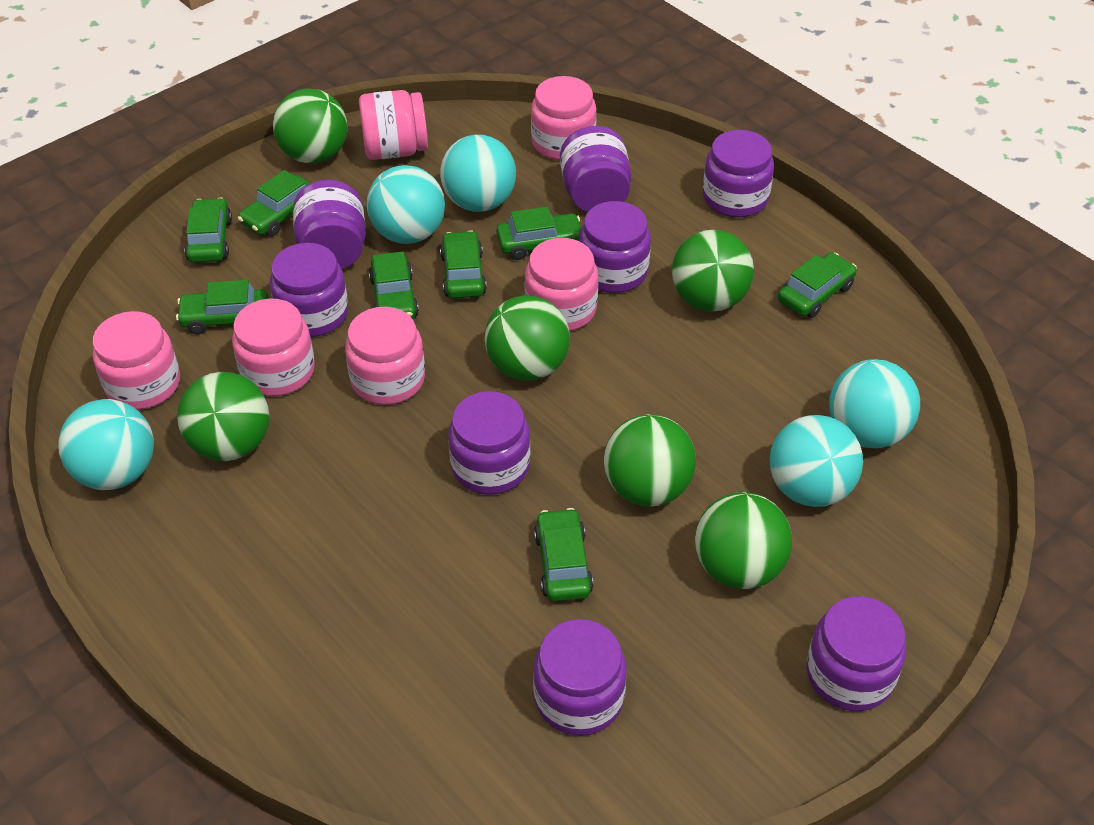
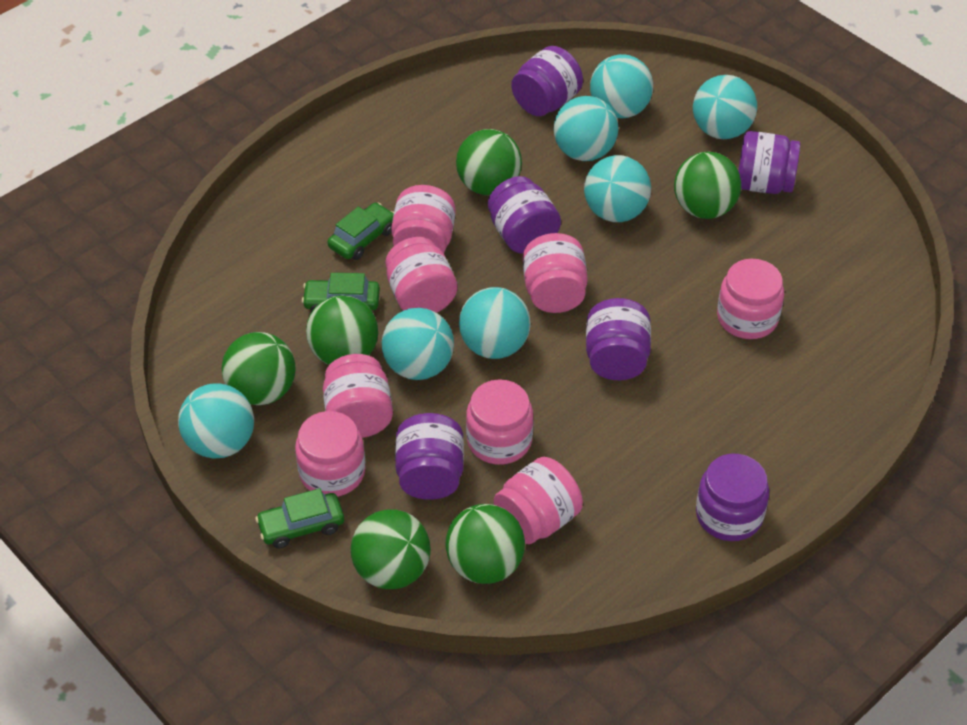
green car: [176,280,269,334] [184,198,232,263] [238,170,311,237] [369,252,419,319] [440,231,487,299] [497,207,581,260] [534,508,593,602] [778,252,857,318] = 8 -> [255,488,344,548] [302,273,380,312] [328,203,394,260] = 3
pink jar: [93,311,180,410] [232,299,315,396] [345,307,425,405] [359,90,428,160] [525,238,598,331] [531,76,597,160] = 6 -> [295,411,366,497] [323,354,393,438] [385,237,457,313] [391,185,456,253] [466,379,533,465] [494,457,583,544] [523,233,588,313] [717,259,784,339] = 8
purple jar: [270,243,348,337] [293,180,366,269] [448,391,530,495] [533,619,627,736] [560,126,631,212] [579,201,651,293] [703,130,774,218] [806,596,906,711] = 8 -> [395,413,464,500] [488,176,561,254] [511,46,583,116] [586,298,651,380] [696,454,769,541] [738,131,800,194] = 6
turquoise ball: [58,399,154,490] [367,165,445,244] [440,135,516,212] [769,415,863,507] [829,359,920,448] = 5 -> [178,383,254,459] [382,308,454,380] [459,287,531,359] [553,96,618,161] [584,155,651,222] [590,54,653,118] [693,75,757,139] = 7

